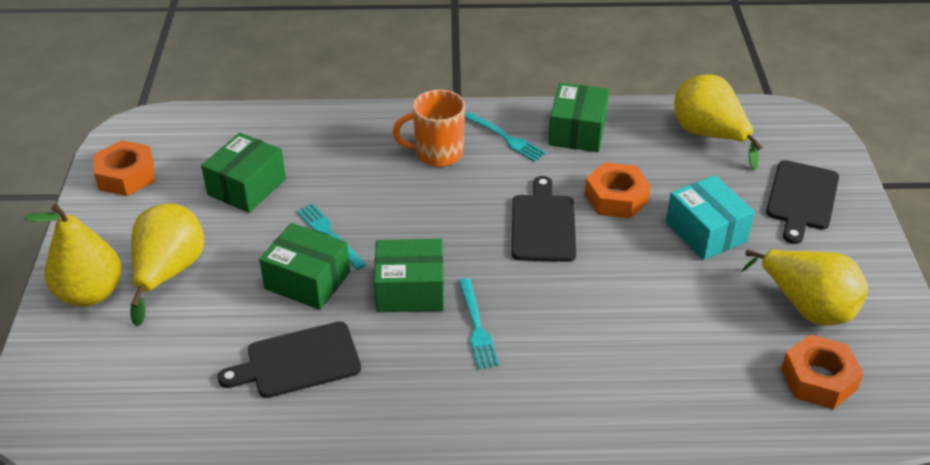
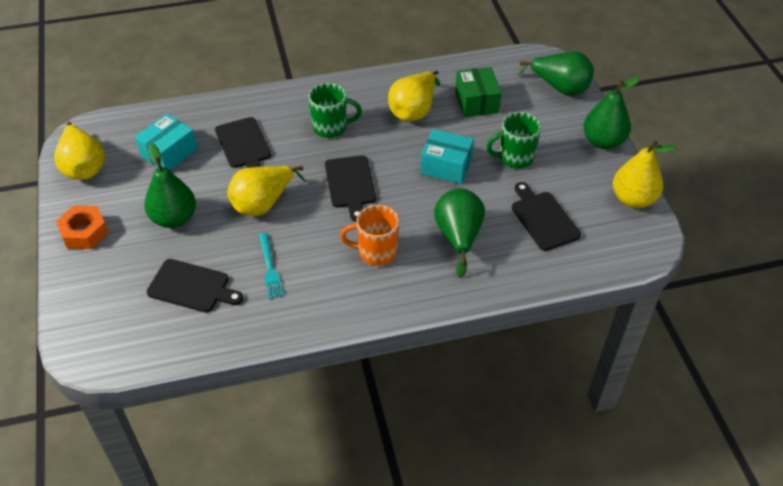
black cutting board: [218,321,361,398] [512,176,576,262] [766,160,839,244] = 3 -> [147,259,243,313] [215,117,271,168] [325,155,376,222] [512,182,581,251] = 4
green box: [201,133,286,213] [259,223,350,310] [374,239,444,312] [548,83,609,152] = 4 -> [455,67,502,117] = 1
green mug: none = 0 -> [308,83,362,138] [486,112,541,168] = 2
green pear: none = 0 -> [144,143,196,228] [434,188,485,278] [518,52,594,96] [583,77,640,149] = 4
orange nut: [94,140,155,196] [585,162,651,219] [781,334,864,409] = 3 -> [56,206,108,249] = 1
turquoise box: [666,175,755,260] = 1 -> [135,114,198,171] [420,129,474,184] = 2
turquoise fork: [297,203,366,270] [458,278,499,369] [465,112,546,162] = 3 -> [259,233,283,299] = 1

